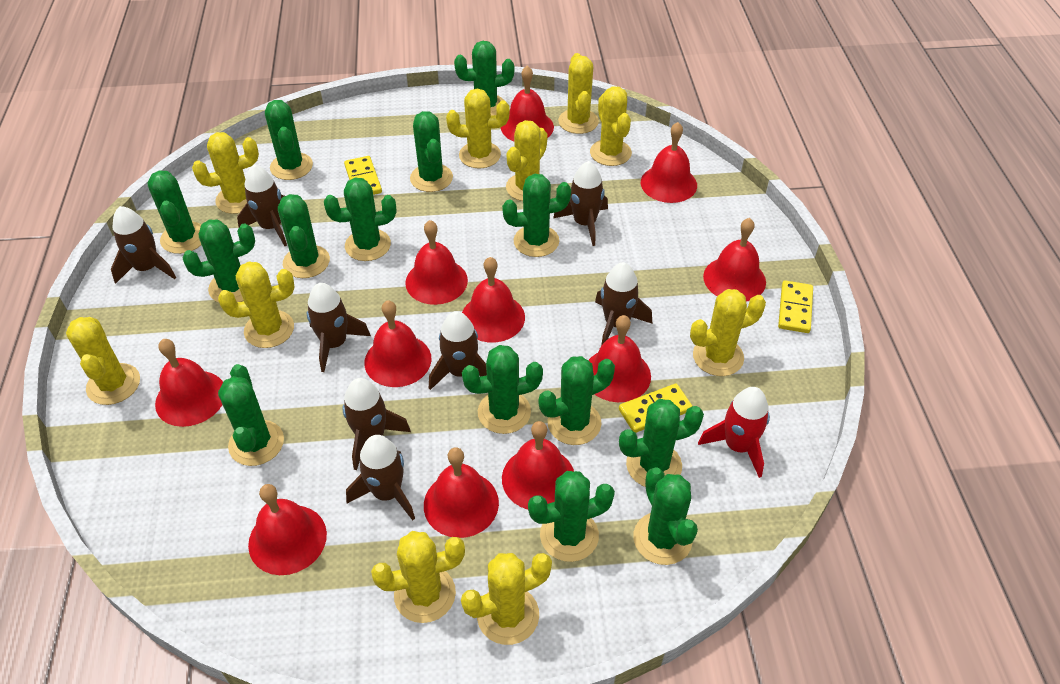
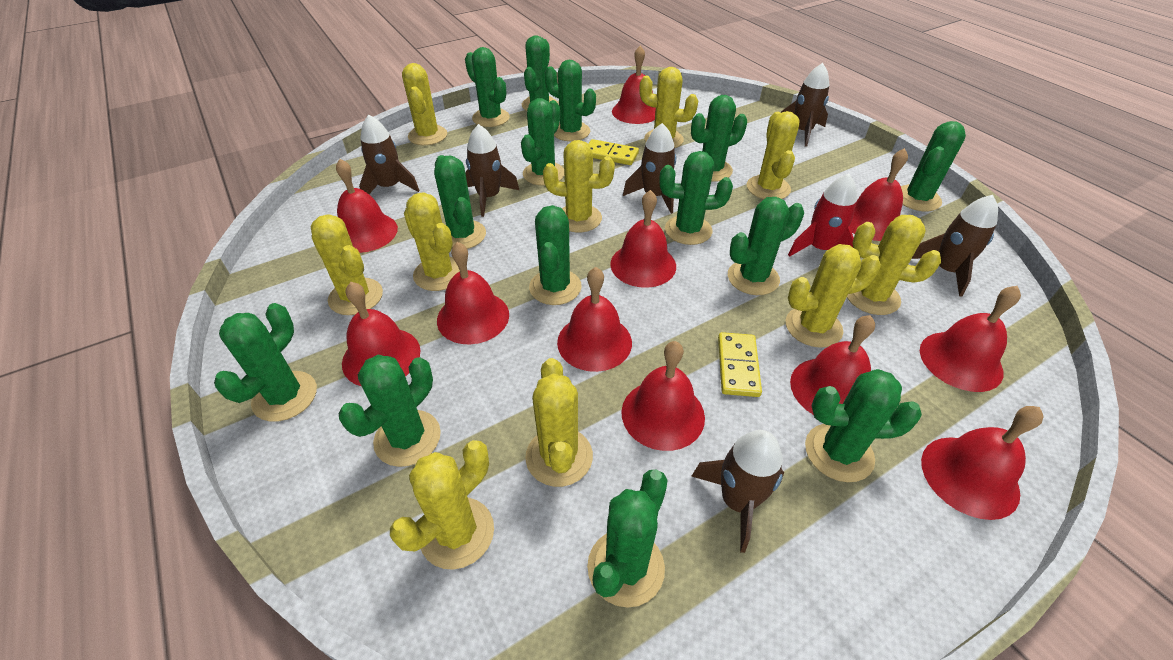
brown rocket: [111,206,176,284] [237,165,287,246] [306,283,371,372] [342,378,411,470] [346,435,415,520] [429,311,487,390] [553,161,608,246] [595,262,652,346] = 8 -> [359,114,420,194] [465,124,519,217] [623,123,676,214] [691,430,784,553] [781,63,829,147] [912,195,998,296] = 6
yellow domino: [344,156,382,195] [619,384,692,433] [778,281,813,333] = 3 -> [588,139,639,165] [718,332,762,397] = 2

